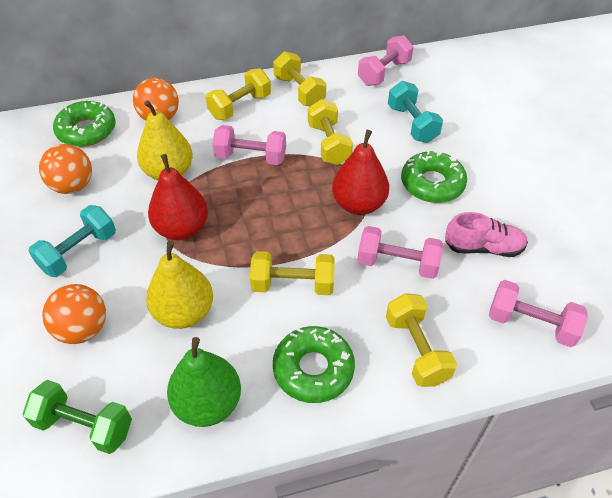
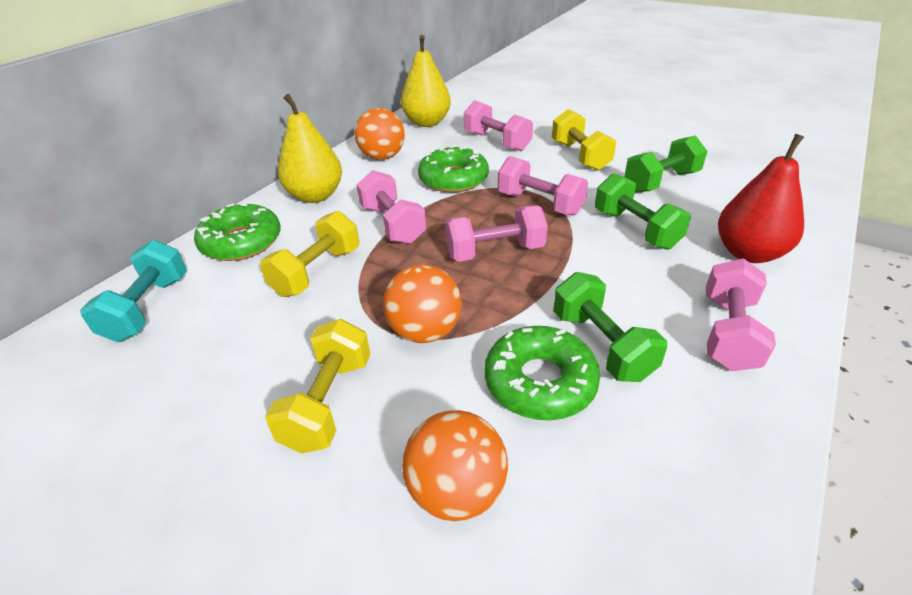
green dumbbell: [23,380,132,454] = 1 -> [553,272,667,382] [595,173,691,250] [624,136,708,193] = 3
green pear: [167,337,241,427] = 1 -> none = 0
pink dumbbell: [212,125,286,165] [357,226,443,279] [358,35,414,86] [489,280,588,347] = 4 -> [357,170,426,244] [445,205,548,262] [464,100,533,151] [498,156,588,216] [706,258,776,371] = 5
pink shoe: [445,212,528,257] = 1 -> none = 0
red pear: [148,154,208,240] [332,130,389,215] = 2 -> [718,134,804,263] = 1
turquoise dumbbell: [29,205,116,277] [388,81,443,143] = 2 -> [80,240,187,342] = 1
yellow dumbbell: [206,69,271,120] [250,251,335,295] [273,51,326,106] [308,99,353,165] [386,293,457,387] = 5 -> [260,211,359,297] [265,319,371,454] [552,109,616,171] = 3

